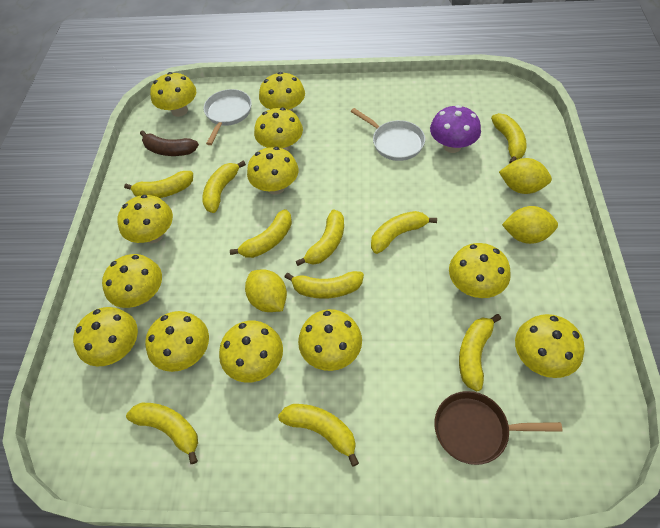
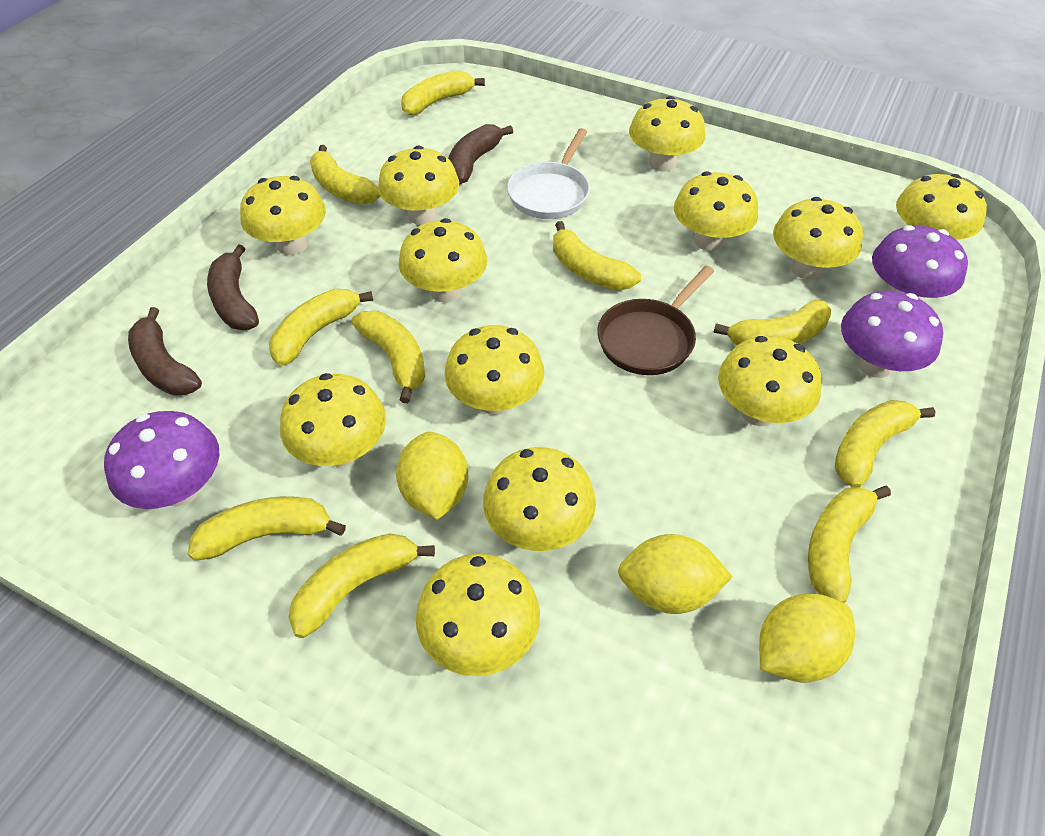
brown banana: [140,130,199,156] = 1 -> [128,307,202,396] [207,244,259,330] [448,124,513,184] = 3
purple mushroom: [430,105,481,153] = 1 -> [104,411,220,509] [841,291,943,378] [872,225,968,299] = 3
white pan: [204,89,252,145] [351,108,425,161] = 2 -> [507,128,590,219] = 1

